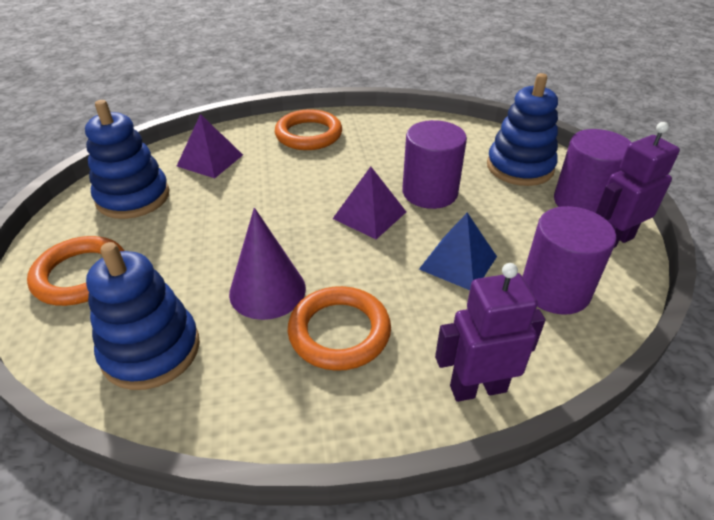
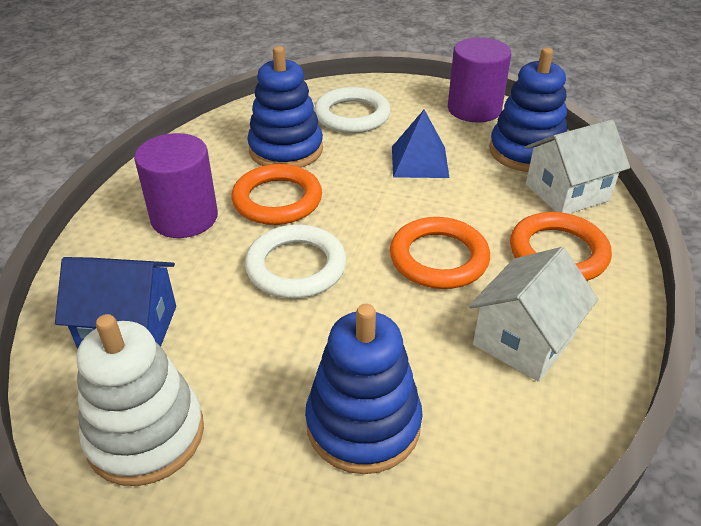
blue house: none = 0 -> [55,257,176,349] = 1
purple cone: [229,208,306,320] = 1 -> none = 0
purple cylinder: [402,120,467,209] [522,206,617,315] [554,129,632,213] = 3 -> [134,133,218,238] [448,38,511,123] = 2
purple pyramid: [177,114,243,178] [333,167,406,239] = 2 -> none = 0
purple robot: [435,263,546,402] [596,122,680,248] = 2 -> none = 0
white house: none = 0 -> [469,247,598,382] [526,120,630,214] = 2
white ring: none = 0 -> [245,225,346,298] [314,87,391,133] = 2
white stacking toy: none = 0 -> [77,314,204,486] = 1

